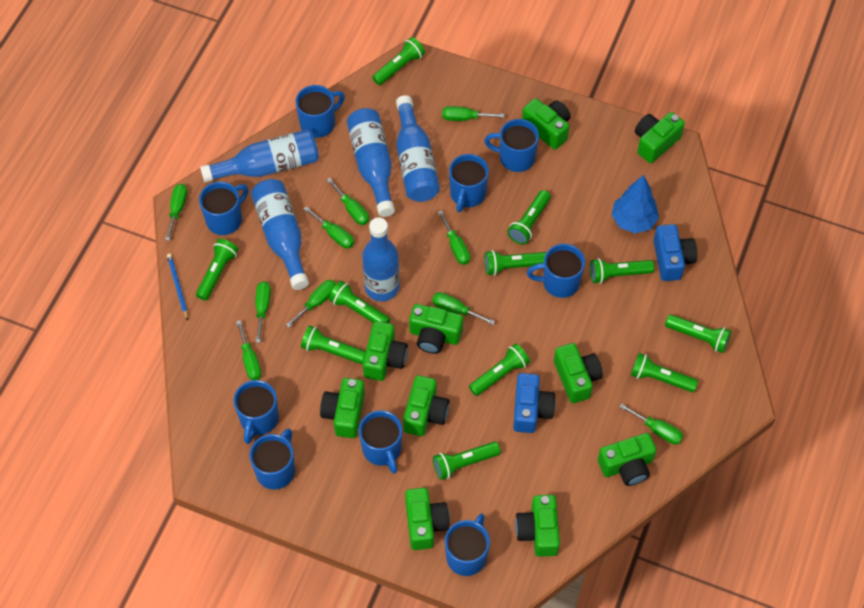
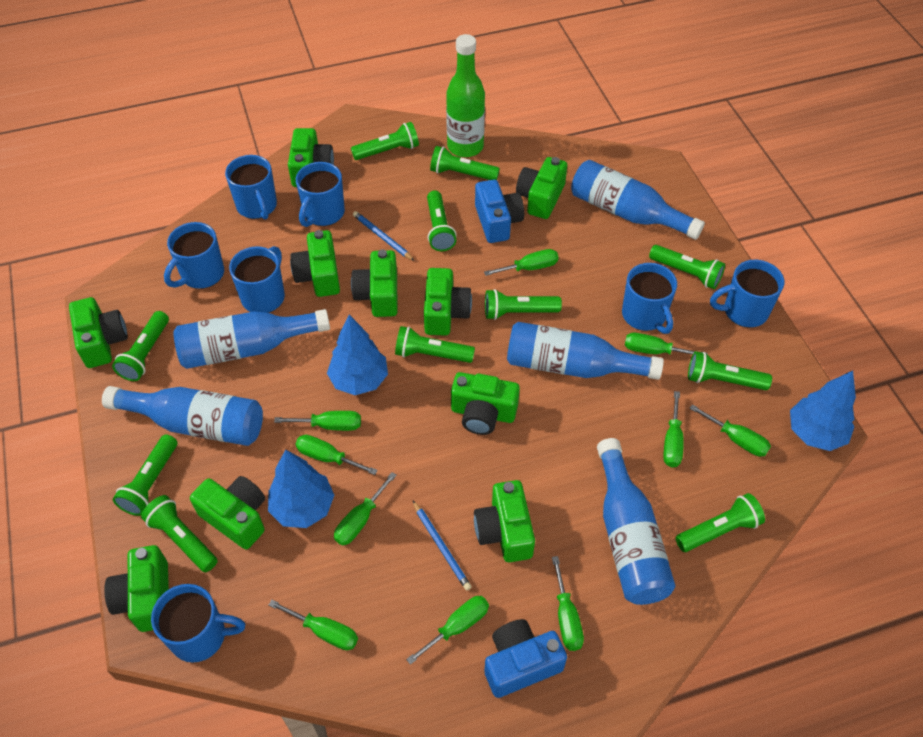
blue mug: [199,182,248,235] [234,380,279,444] [249,428,295,489] [296,85,345,138] [359,410,402,474] [445,513,490,576] [449,154,489,212] [484,119,539,172] [527,244,585,298] = 9 -> [151,584,245,663] [164,222,224,289] [225,155,277,220] [229,246,285,313] [296,162,345,227] [622,263,677,334] [710,260,784,327] = 7
blue pencil: [167,254,188,321] = 1 -> [353,211,414,261] [413,501,472,591] = 2
blue tree: [612,175,659,233] = 1 -> [268,449,334,528] [327,315,388,395] [790,371,856,451] = 3
green bottle: none = 0 -> [446,34,485,157] = 1

